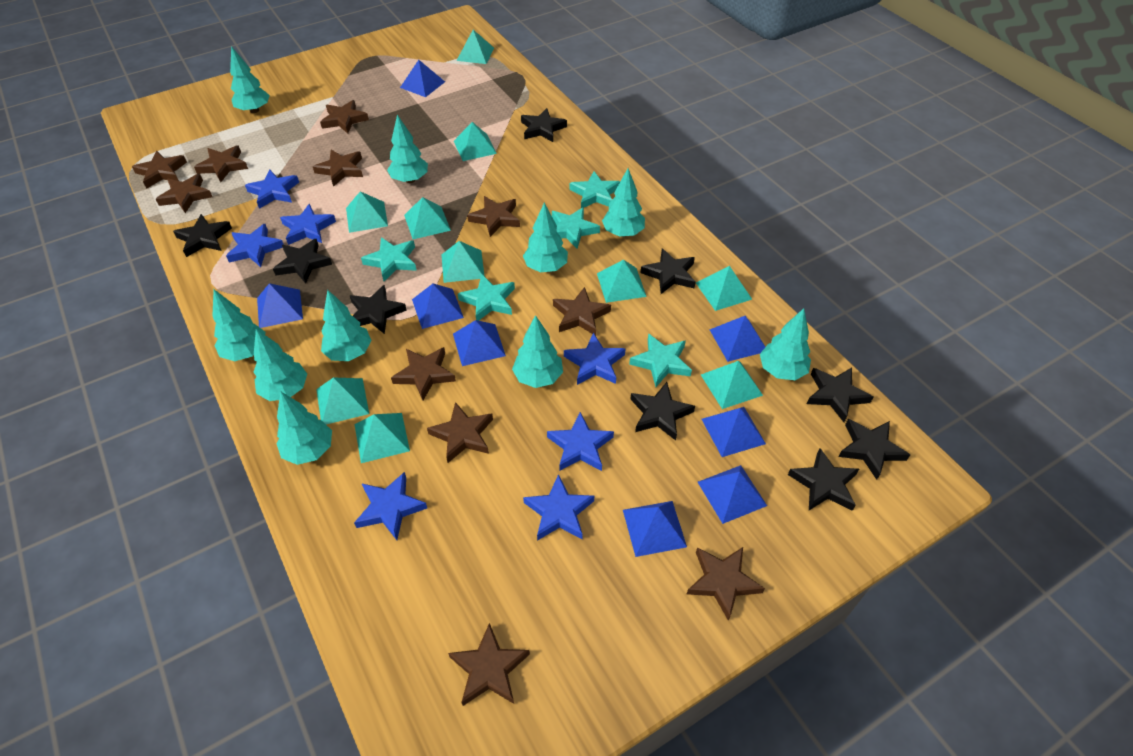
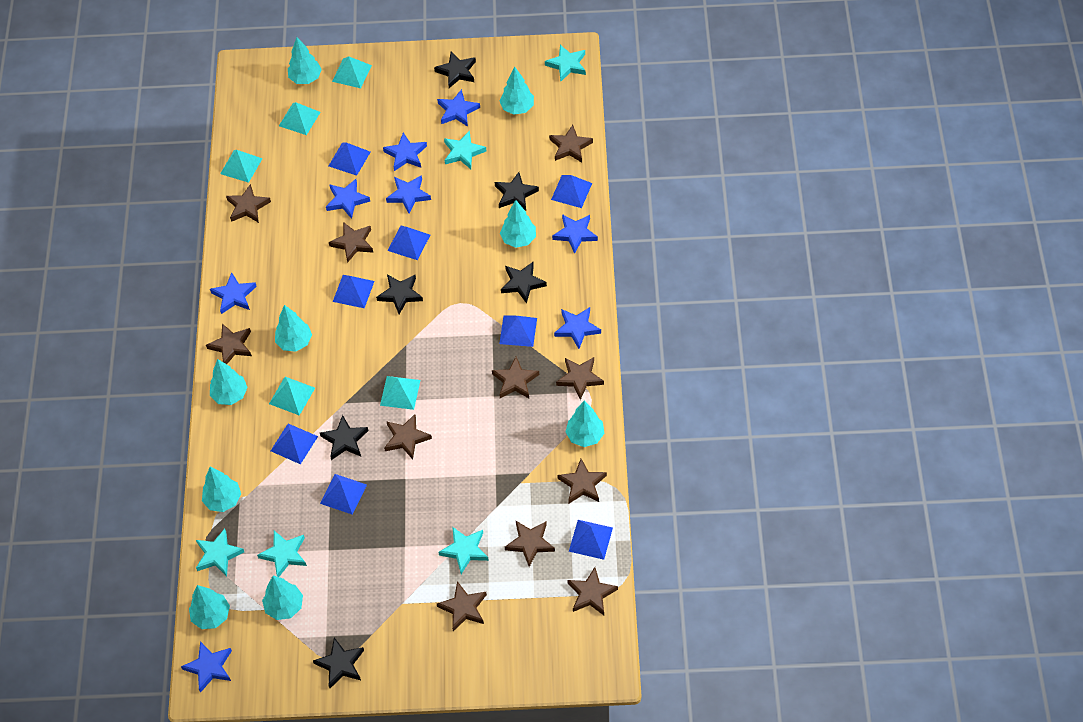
black star: [173,214,232,257] [273,239,332,284] [350,285,407,334] [521,108,567,142] [630,382,695,441] [641,248,696,294] [788,448,859,511] [807,368,873,422] [838,419,910,480] = 9 -> [313,638,364,688] [320,415,369,460] [376,275,423,314] [434,52,476,88] [495,172,539,211] [501,262,547,304] = 6
blue star: [226,224,284,267] [245,169,299,209] [280,204,336,245] [354,472,427,540] [523,474,594,541] [547,412,614,471] [564,333,626,385] = 7 -> [181,641,232,693] [210,272,257,314] [326,179,370,219] [383,133,427,171] [386,175,431,214] [437,89,480,127] [552,214,598,254] [554,307,601,349] = 8
turquoise pyramid: [316,377,369,424] [346,191,388,233] [355,413,410,463] [404,197,451,239] [441,241,484,283] [454,122,497,161] [457,30,494,64] [597,260,647,303] [696,266,752,311] [701,361,763,409] = 10 -> [220,150,263,183] [269,377,315,416] [279,102,320,135] [332,56,372,88] [380,376,421,410] = 5
turquoise tree: [212,289,265,361] [230,46,270,113] [254,329,307,401] [276,392,332,465] [321,290,371,361] [387,115,428,183] [512,315,563,388] [523,203,568,272] [602,168,645,237] [760,308,811,380] = 10 -> [189,585,230,629] [202,467,241,512] [210,359,247,405] [262,575,303,620] [275,305,312,352] [288,37,322,84] [500,67,534,115] [500,200,536,248] [565,401,605,447] = 9

